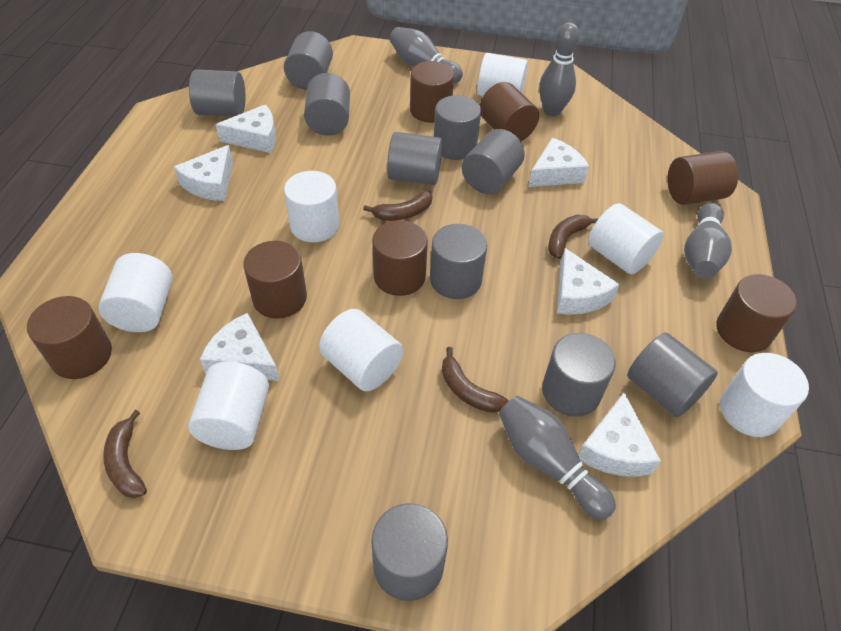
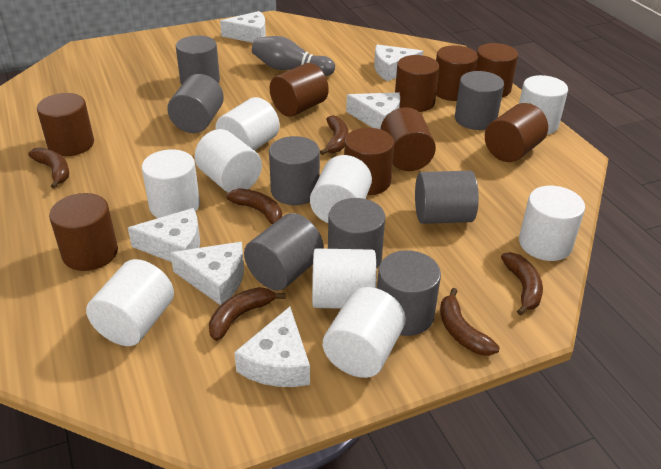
brown banana: [103,410,147,498] [363,190,433,221] [442,347,509,413] [548,215,599,259] = 4 -> [28,147,69,189] [209,287,285,341] [226,188,282,224] [320,115,348,155] [440,288,500,356] [501,252,543,316] = 6
brown cylinder: [27,296,112,379] [243,241,307,319] [372,220,428,296] [410,61,454,123] [480,82,539,141] [667,151,738,205] [716,274,797,352] = 7 -> [37,93,94,156] [49,193,118,271] [270,63,329,117] [344,128,394,195] [381,107,436,171] [395,55,439,112] [436,45,478,101] [476,43,518,97] [485,103,548,162] = 9
grey bowling pin: [390,27,463,84] [499,396,616,520] [539,23,579,116] [684,203,732,279] = 4 -> [252,36,335,76] = 1
grey cylinder: [189,69,246,117] [284,31,333,90] [304,73,350,135] [371,503,448,601] [387,132,442,185] [430,224,487,299] [434,95,481,160] [462,129,525,194] [542,333,616,417] [627,333,718,417] = 10 -> [167,74,224,133] [176,35,220,84] [244,213,324,291] [269,136,320,205] [328,198,385,269] [377,250,441,336] [415,171,479,224] [455,71,504,130] = 8
white cylinder: [98,253,173,332] [188,362,269,450] [284,171,339,242] [319,309,403,391] [477,53,528,96] [588,203,664,274] [720,353,809,437] = 7 -> [86,259,174,346] [142,149,200,218] [194,129,262,193] [215,97,280,151] [310,155,372,223] [312,248,376,309] [323,287,406,378] [519,75,568,135] [519,186,585,261] = 9

